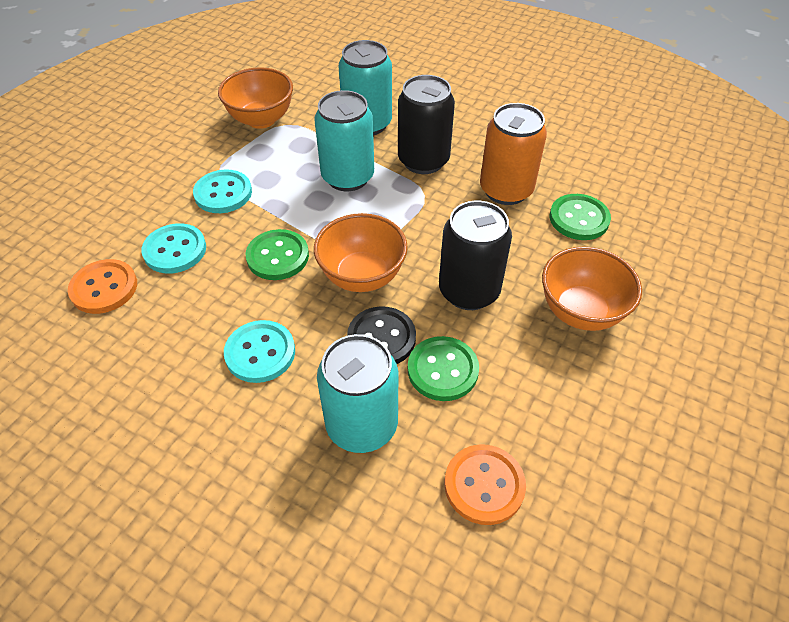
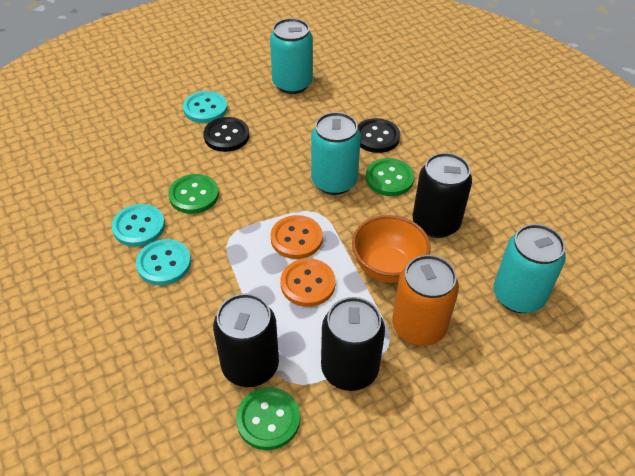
black button: [347,306,416,364] = 1 -> [203,117,250,152] [357,118,400,153] = 2
black can: [398,75,455,174] [439,201,512,310] = 2 -> [213,293,279,387] [321,297,385,391] [413,153,472,238] = 3
orange bowl: [218,67,293,129] [314,213,408,292] [542,247,642,331] = 3 -> [352,215,431,283] = 1

